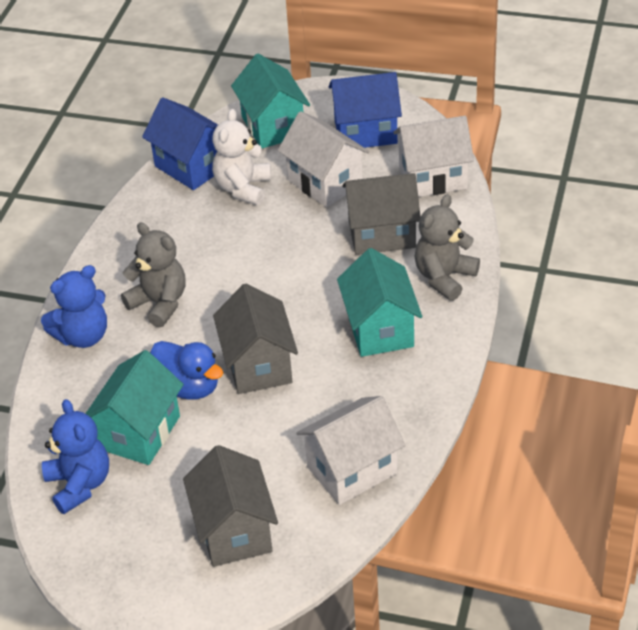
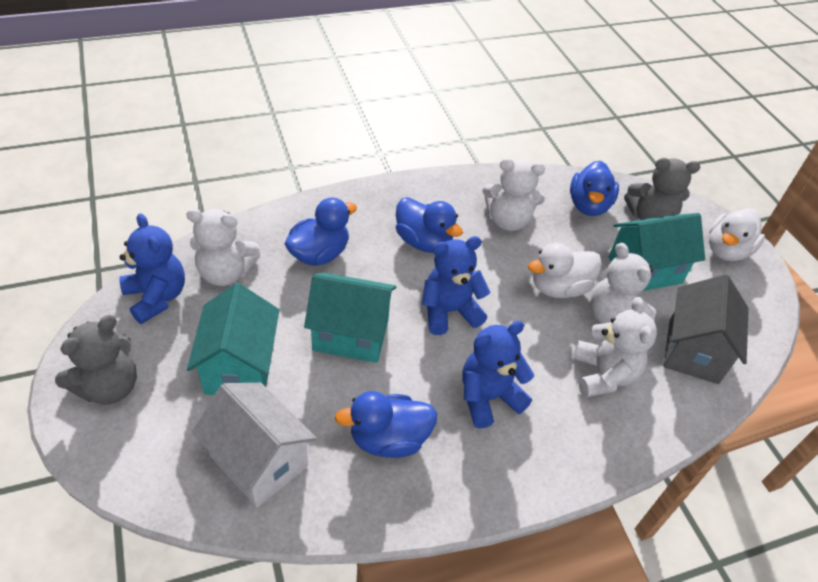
blue duck: [150,341,223,400] = 1 -> [284,198,357,266] [335,391,437,458] [396,197,463,253] [570,161,619,216] = 4
blue house: [142,97,218,190] [329,72,402,148] = 2 -> none = 0
blue teddy bear: [41,265,107,348] [42,399,109,514] = 2 -> [119,213,185,324] [422,236,491,335] [463,321,534,429] = 3
grey house: [183,445,278,567] [213,284,298,394] [342,173,421,255] = 3 -> [663,275,749,384] = 1
white duck: none = 0 -> [528,243,602,298] [709,208,765,261] = 2
white house: [278,111,369,207] [296,396,405,505] [393,116,474,197] = 3 -> [192,383,316,508] = 1
white teddy bear: [212,109,271,205] = 1 -> [186,209,260,286] [482,158,545,231] [573,297,657,398] [591,243,656,323] = 4

